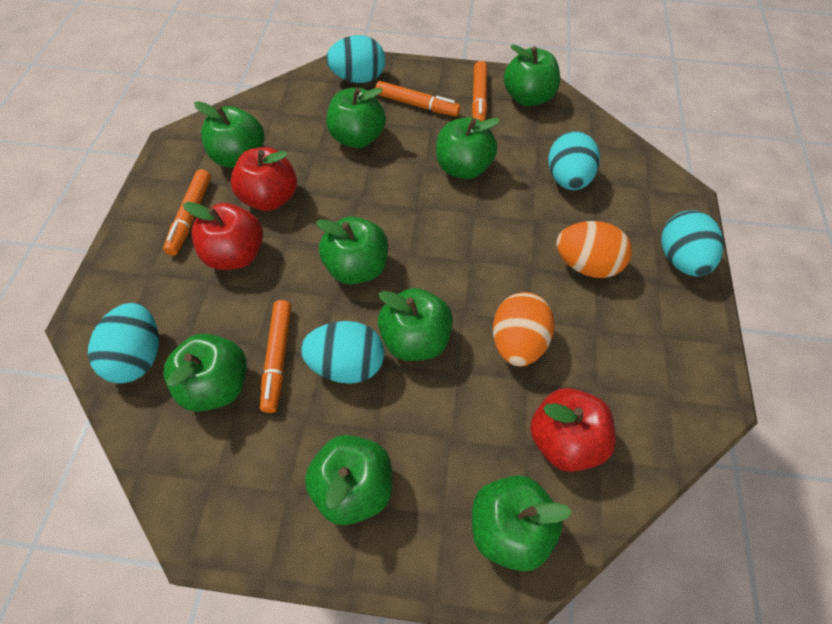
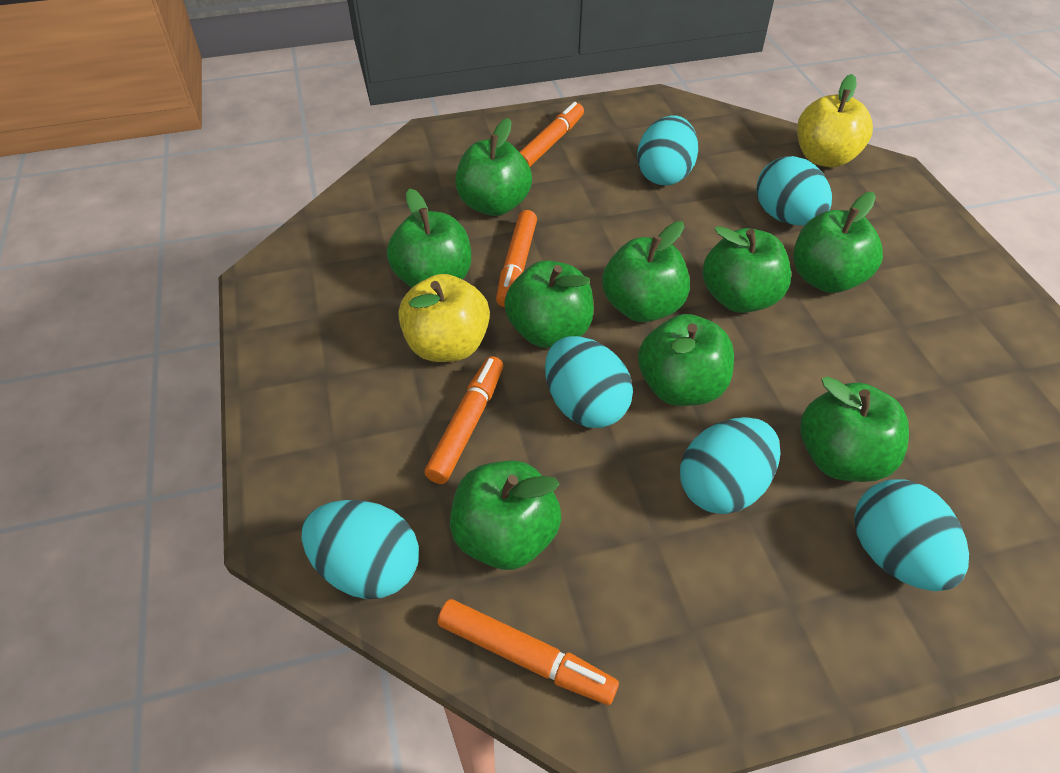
orange egg: [493,292,555,366] [556,221,632,278] = 2 -> none = 0
red apple: [183,202,263,270] [231,147,297,211] [530,388,616,472] = 3 -> none = 0
turquoise egg: [88,303,159,383] [301,321,385,384] [326,35,385,83] [548,131,600,190] [661,210,724,276] = 5 -> [301,500,419,599] [545,336,633,428] [637,115,698,186] [680,417,780,514] [756,156,832,225] [854,479,969,591] = 6
yellow apple: none = 0 -> [398,274,490,362] [797,74,873,168] = 2

